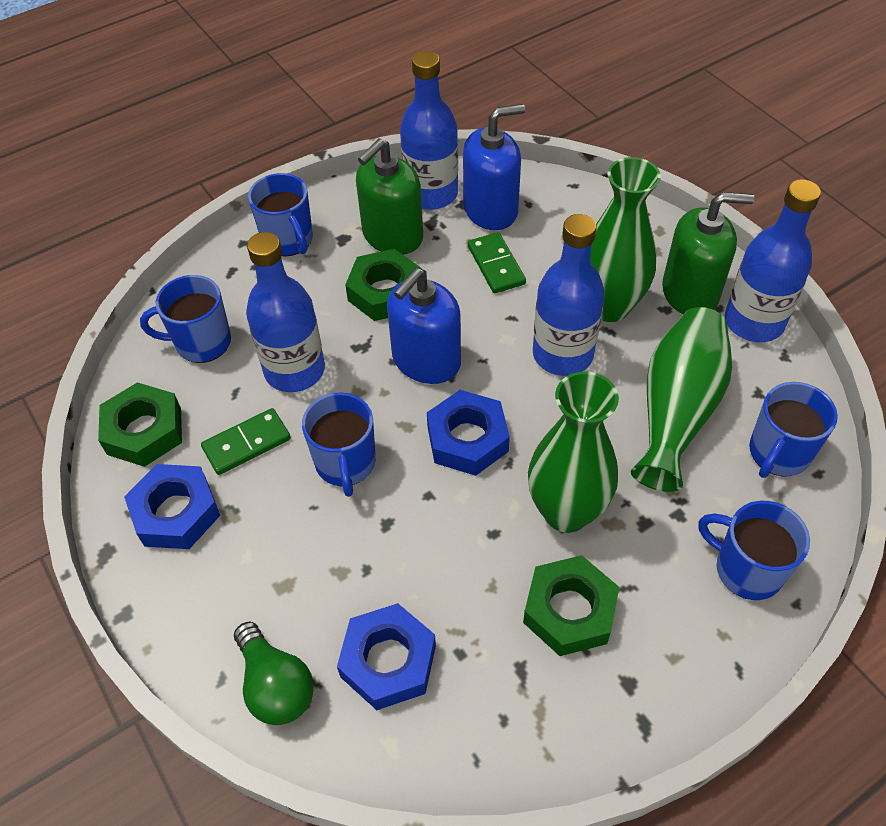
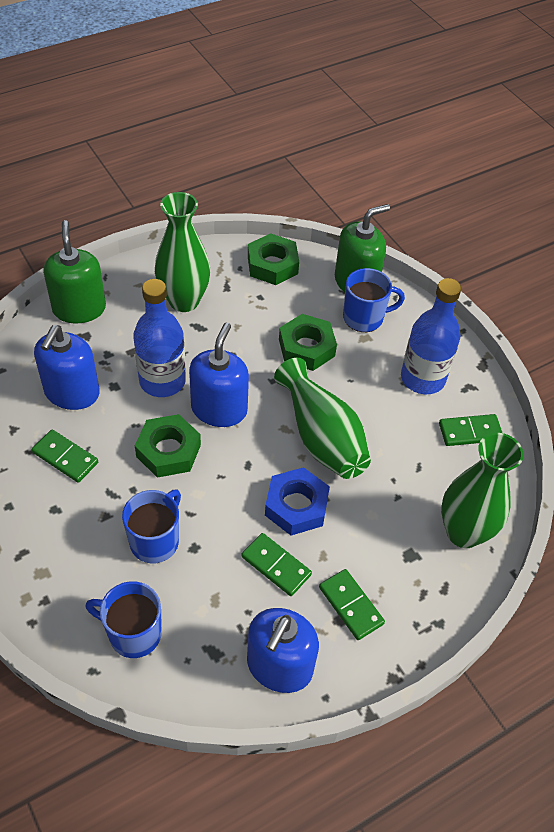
blue bottle: [246,232,325,392] [400,51,458,210] [533,214,605,376] [725,179,821,342] = 4 -> [133,279,186,397] [401,278,461,394] = 2
blue mug: [140,275,231,363] [248,173,313,257] [302,392,376,497] [698,501,810,600] [749,382,838,478] = 5 -> [86,581,162,658] [122,490,181,564] [343,268,405,332] = 3
blue nut: [124,464,220,549] [337,603,436,710] [427,390,510,476] = 3 -> [265,467,330,535] = 1
blue soap dispenser: [387,268,461,384] [463,104,525,230] = 2 -> [34,325,100,410] [189,323,249,427] [247,608,319,693] = 3
green domino: [201,408,291,475] [468,232,526,293] = 2 -> [32,430,98,483] [241,533,312,596] [319,569,385,640] [439,414,502,446] = 4
green light bulb: [234,622,314,725] = 1 -> none = 0

